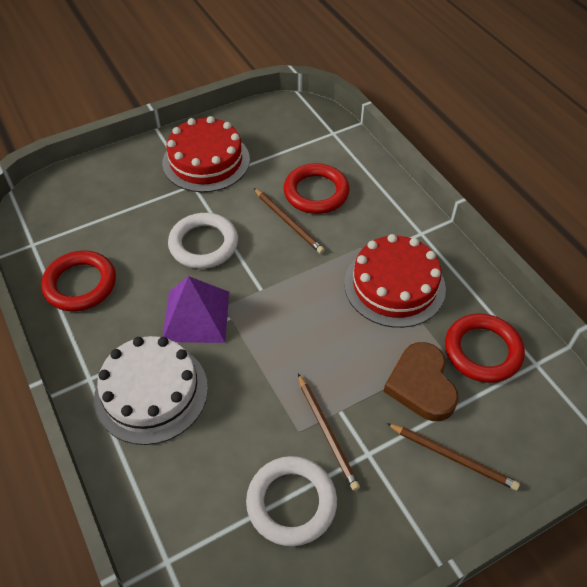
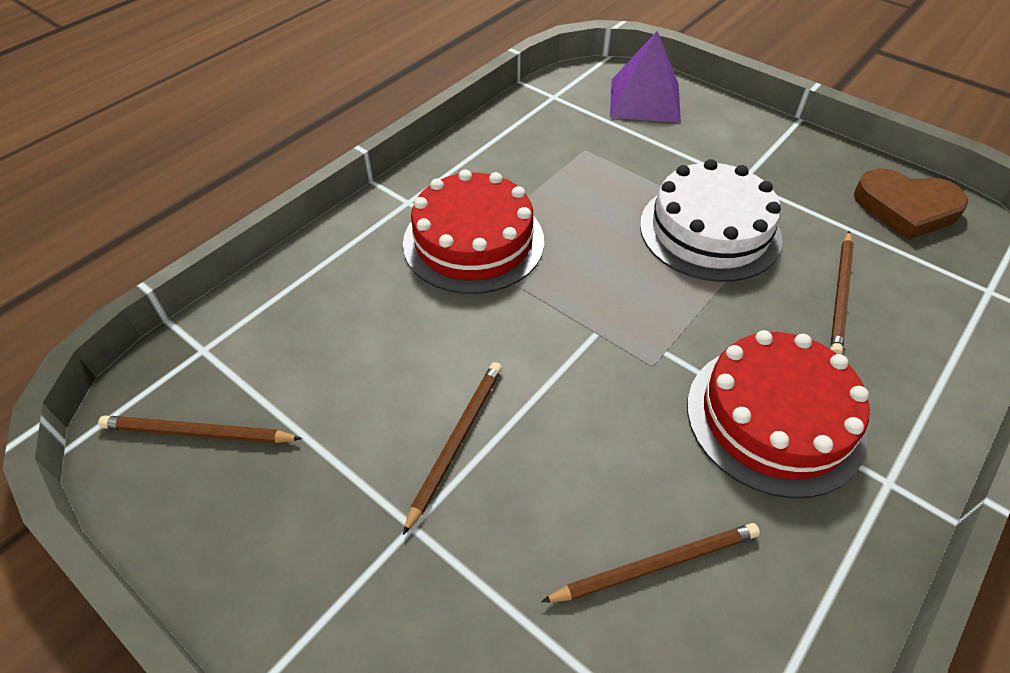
brown pencil: [254,188,325,254] [298,374,360,491] [386,423,520,491] = 3 -> [98,415,302,443] [403,362,502,535] [541,523,760,602] [830,231,854,354] = 4
red ring: [41,250,116,311] [284,163,349,214] [445,313,525,383] = 3 -> none = 0
white ring: [168,213,238,269] [246,456,337,546] = 2 -> none = 0

